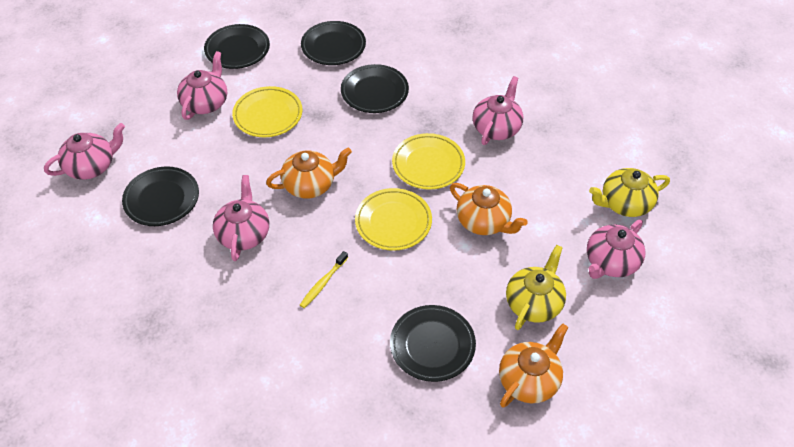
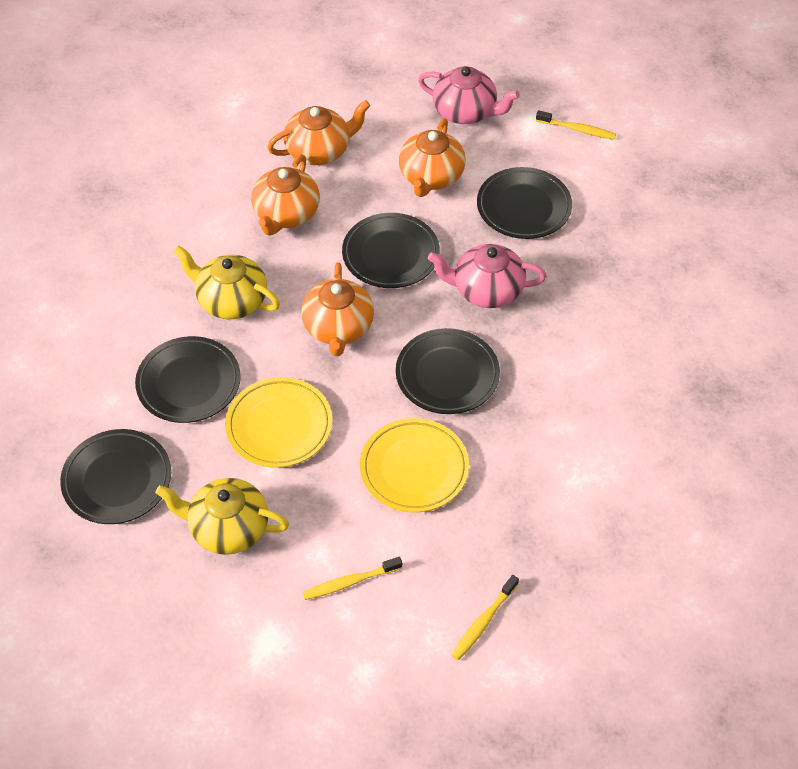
orange teapot: [266,148,352,198] [450,183,528,235] [499,323,568,408] = 3 -> [251,155,320,236] [267,100,370,165] [301,262,374,356] [399,118,466,197] = 4
pink teapot: [44,123,125,180] [177,51,227,120] [213,175,269,261] [473,76,523,145] [587,220,645,279] = 5 -> [418,66,520,124] [428,244,547,308] = 2
yellow plate: [232,86,302,137] [355,188,432,251] [392,133,465,190] = 3 -> [225,377,332,468] [360,418,469,512] = 2
yellow toothbrush: [300,251,348,308] = 1 -> [302,557,402,600] [451,575,519,660] [536,110,616,140] = 3

